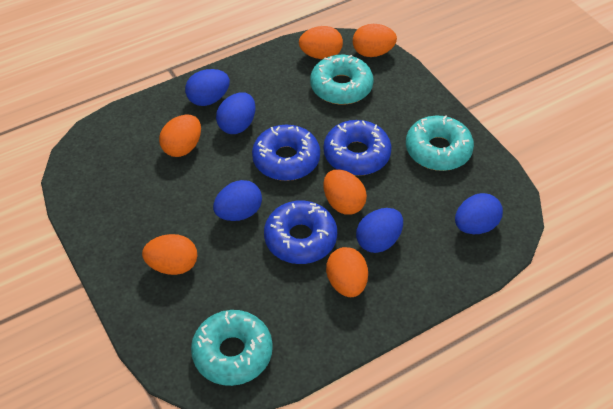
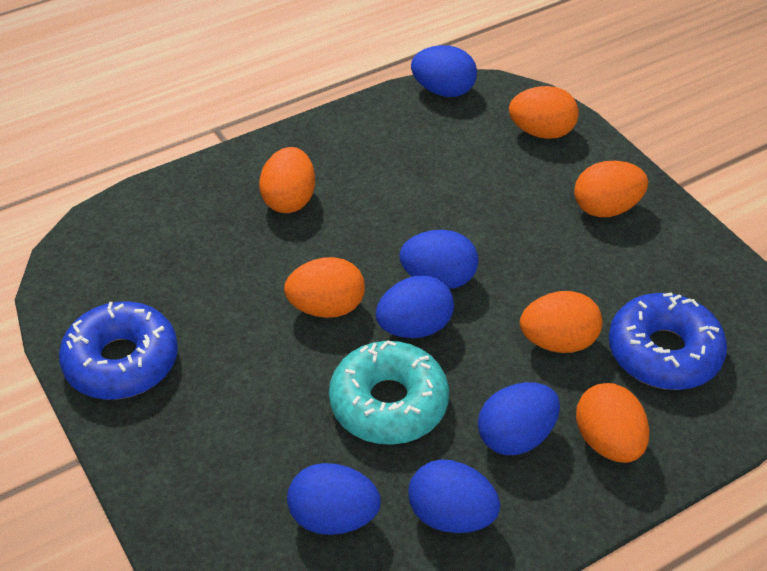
blue donut: [252,125,320,181] [264,200,337,264] [323,120,392,176] = 3 -> [59,301,178,400] [609,293,727,390] = 2
blue egg: [185,69,230,106] [213,180,262,221] [216,92,255,134] [356,208,403,253] [455,193,503,234] = 5 -> [287,463,381,535] [376,276,454,338] [399,230,478,289] [408,459,500,533] [411,45,477,97] [478,382,560,455] = 6
turquoise donut: [191,310,273,386] [310,55,374,105] [406,115,474,171] = 3 -> [329,340,449,445] = 1

